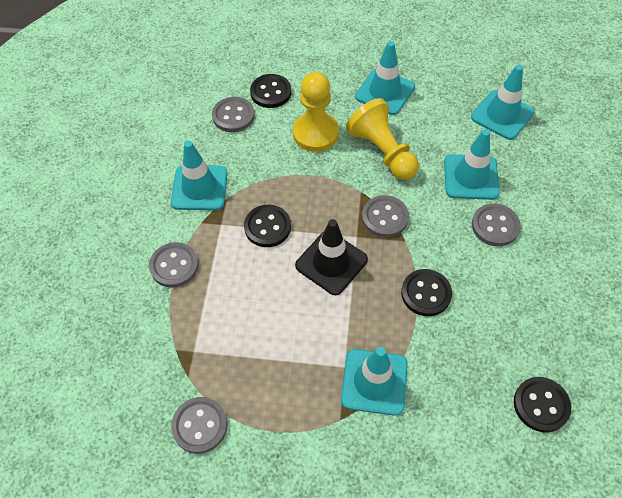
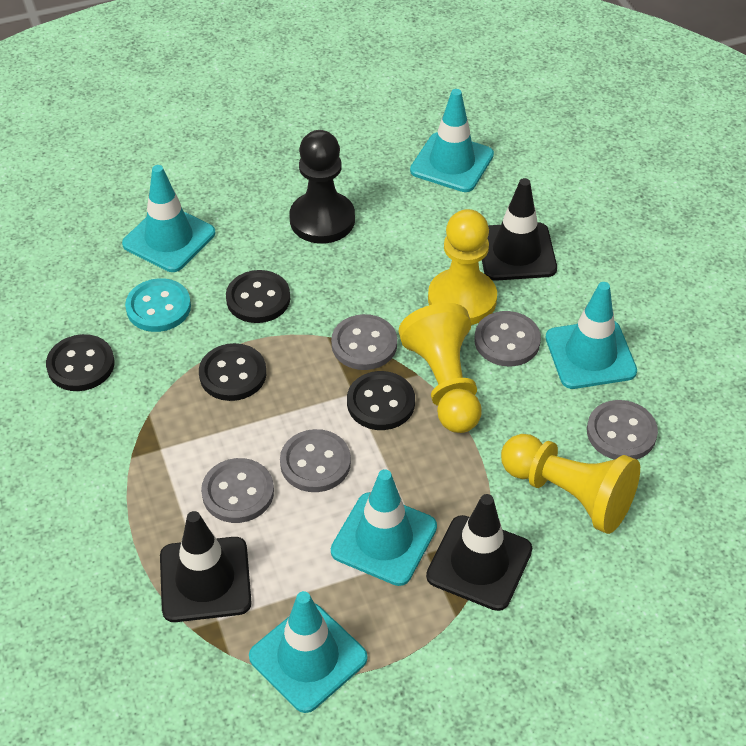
black pawn: none = 0 -> [290,130,355,244] = 1
black traffic cone: [295,219,368,295] = 1 -> [160,511,252,622] [426,494,532,611] [482,178,557,281] = 3
turquoise button: none = 0 -> [125,278,191,332] = 1
yellow pawn: [293,72,339,152] [346,98,419,180] = 2 -> [398,303,481,433] [428,209,497,325] [501,434,640,534] = 3

